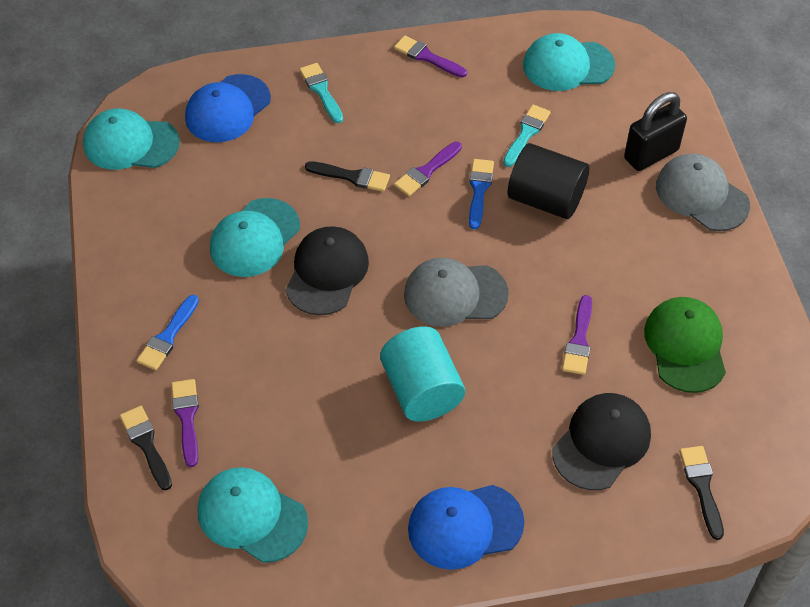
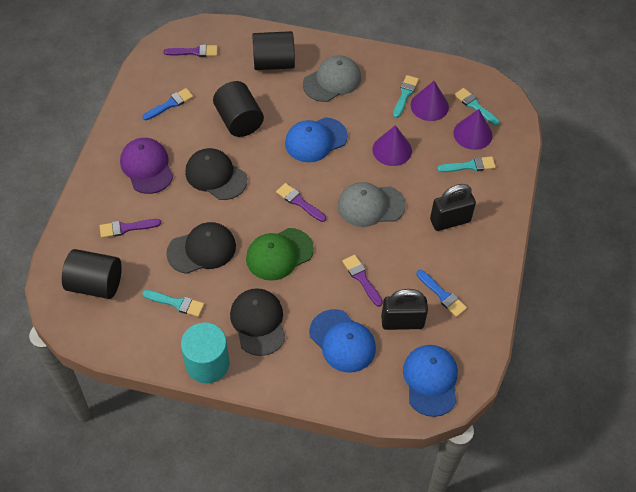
black brush: [120,406,172,490] [305,161,390,192] [679,446,724,540] = 3 -> none = 0
black cap: [285,226,369,315] [553,393,651,490] = 2 -> [166,222,236,274] [185,148,247,200] [230,288,286,356] = 3
black cylinder: [508,143,589,219] = 1 -> [62,249,122,299] [213,81,264,137] [252,31,295,70] = 3
black padlock: [624,92,687,171] = 1 -> [381,289,428,330] [430,184,476,231] = 2
blue cap: [185,74,271,142] [408,485,525,570] = 2 -> [285,117,348,162] [309,309,376,373] [403,345,458,417] = 3
purple cap: none = 0 -> [120,138,173,194] = 1
purple cone: none = 0 -> [372,125,412,166] [411,81,449,121] [453,109,493,150] = 3
turquoise brush: [299,63,343,123] [503,105,550,167] = 2 -> [142,290,204,317] [393,75,419,118] [437,156,496,172] [454,88,500,126] = 4
turquoise cap: [83,108,180,170] [198,467,308,563] [210,198,300,277] [523,33,615,91] = 4 -> none = 0

